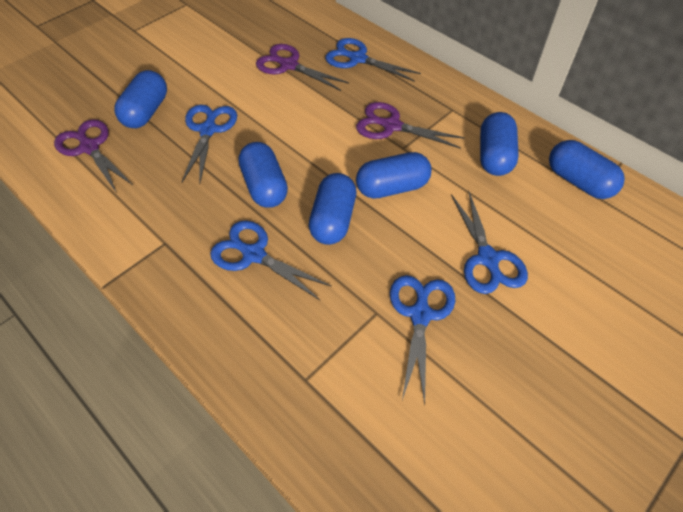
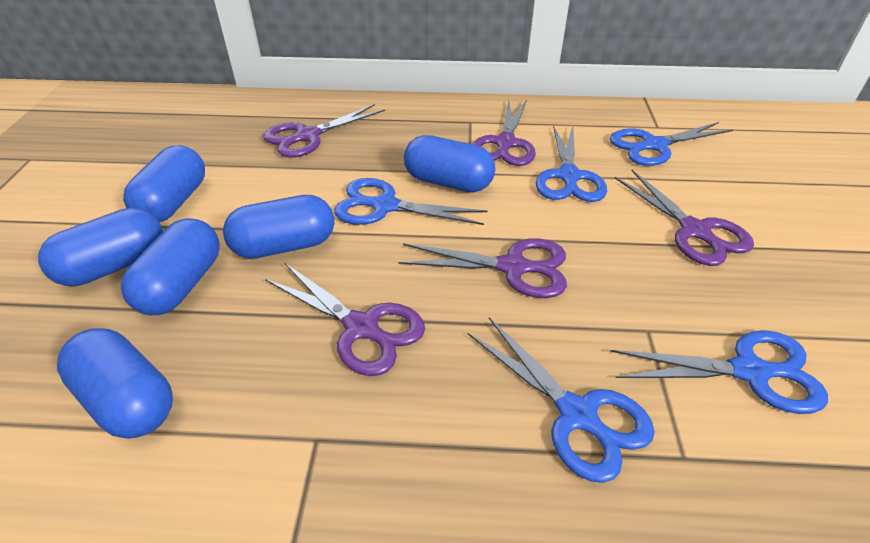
purple scissors: [54,119,134,193] [256,44,349,91] [356,102,465,149] = 3 -> [263,104,385,158] [265,263,425,376] [398,238,567,298] [472,100,536,166] [615,170,754,266] = 5

